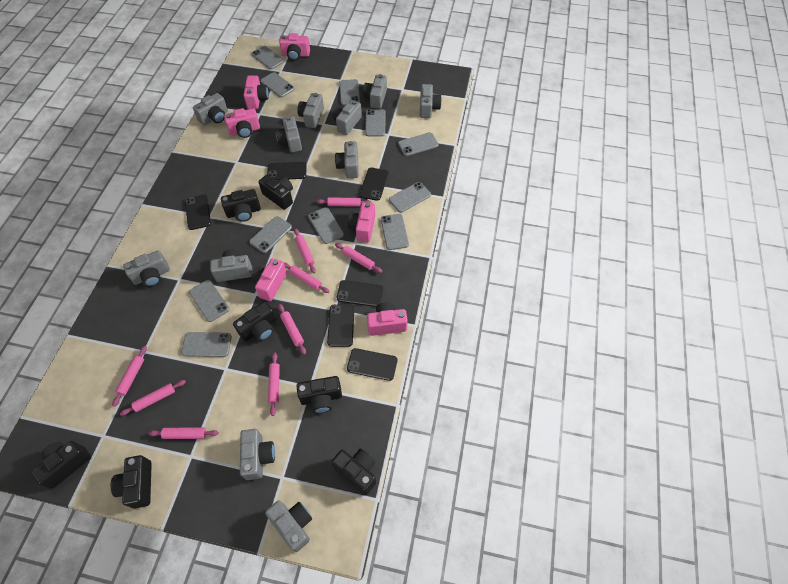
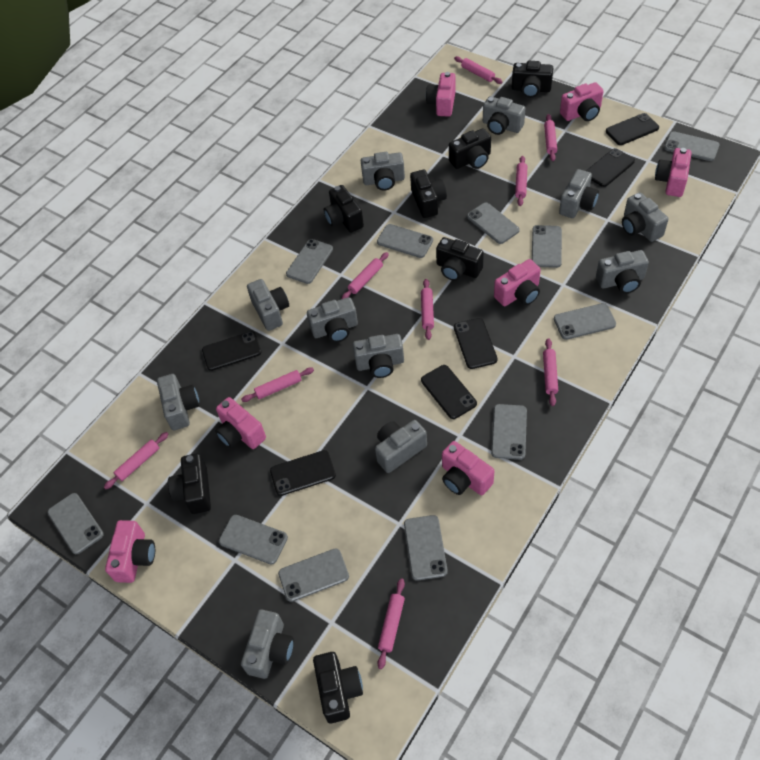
pink camera: [224,108,260,138] [243,75,269,109] [251,258,287,301] [279,33,310,61] [348,202,375,242] [367,302,408,336] = 6 -> [105,520,155,583] [215,397,266,449] [426,72,456,117] [442,441,494,495] [494,259,541,306] [560,82,604,121] [655,148,692,197] = 7

